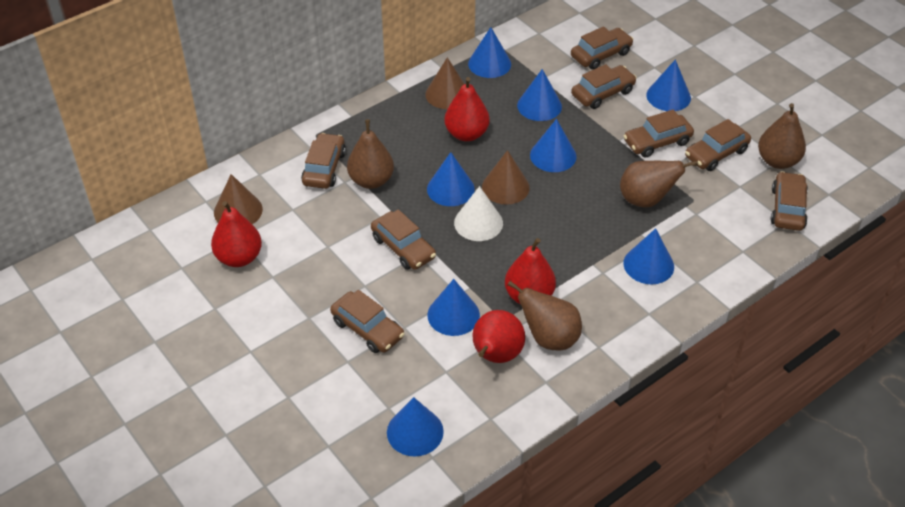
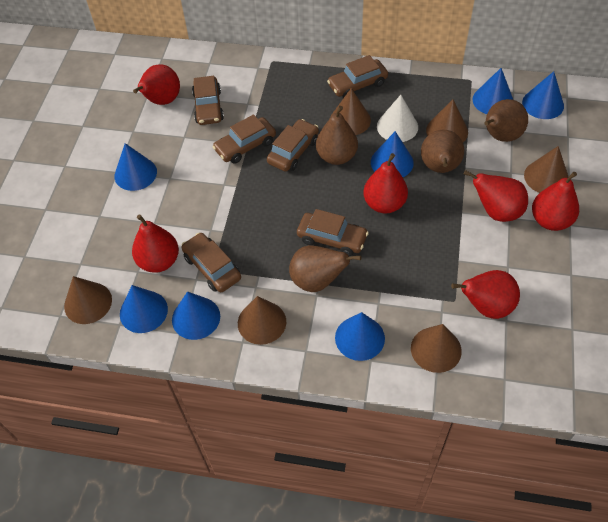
blue cone: [387,397,444,456] [427,152,475,206] [427,279,480,336] [468,27,511,78] [517,69,562,121] [530,119,577,172] [624,228,674,284] [646,59,691,111] = 8 -> [115,143,157,191] [120,285,168,333] [172,292,220,340] [335,312,385,361] [371,131,414,177] [472,68,513,114] [522,71,564,119] = 7
brown car: [301,133,346,189] [330,290,404,353] [371,209,436,270] [571,26,633,70] [571,64,637,109] [624,110,694,158] [685,119,751,171] [771,171,808,231] = 8 -> [182,233,241,292] [192,76,224,125] [212,114,276,164] [267,119,319,172] [297,209,369,256] [327,55,388,98] = 6
brown cone: [214,174,263,224] [425,57,464,109] [482,150,530,205] = 3 -> [64,276,112,324] [238,296,286,345] [332,88,371,135] [411,324,462,373] [426,99,468,142] [524,146,568,193] = 6
red pear: [211,201,262,267] [444,77,490,141] [472,310,525,363] [505,238,556,304] = 4 -> [132,215,179,273] [133,64,180,105] [363,153,408,213] [451,270,520,319] [464,170,528,222] [532,172,579,231] = 6

